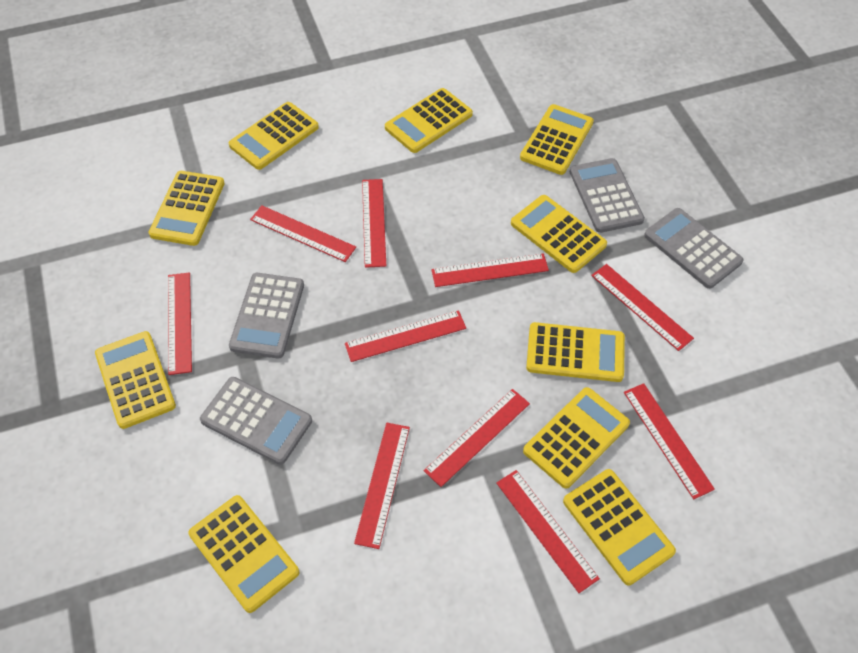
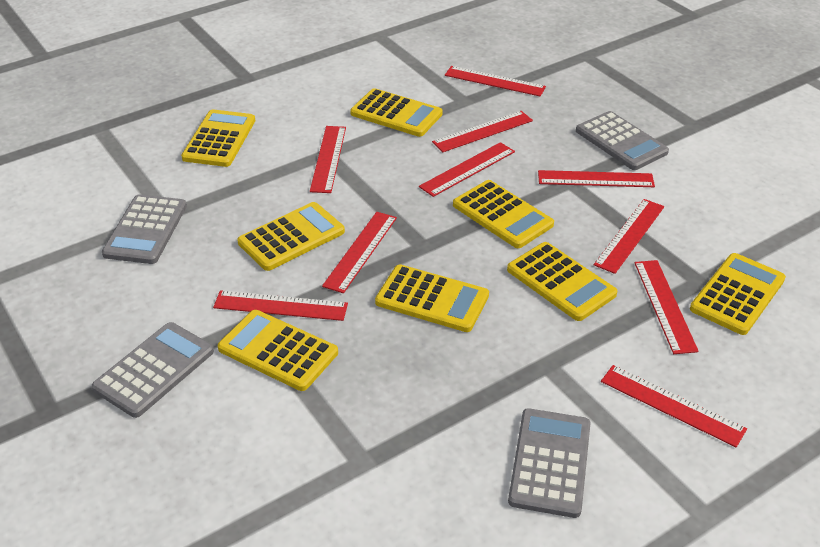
yellow calculator: [95,331,176,429] [148,171,225,246] [188,495,299,613] [229,102,319,170] [385,88,473,153] [511,195,607,273] [520,104,594,175] [523,387,630,489] [526,322,625,382] [563,469,676,585] = 10 -> [181,109,255,167] [218,310,338,391] [237,202,345,271] [350,88,443,137] [375,264,489,332] [453,180,554,248] [507,242,618,321] [690,253,786,335] = 8

